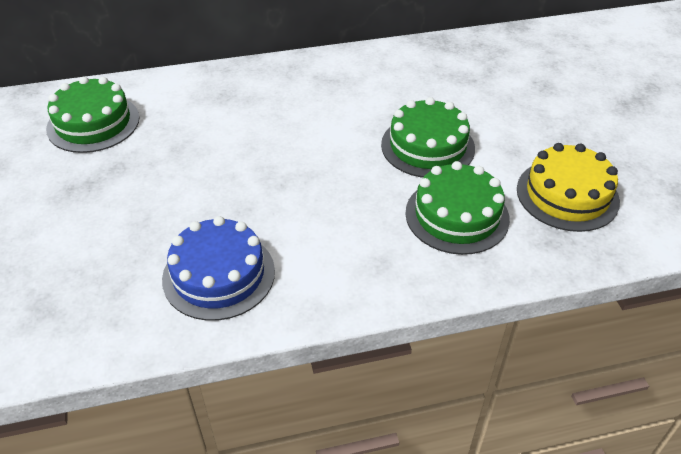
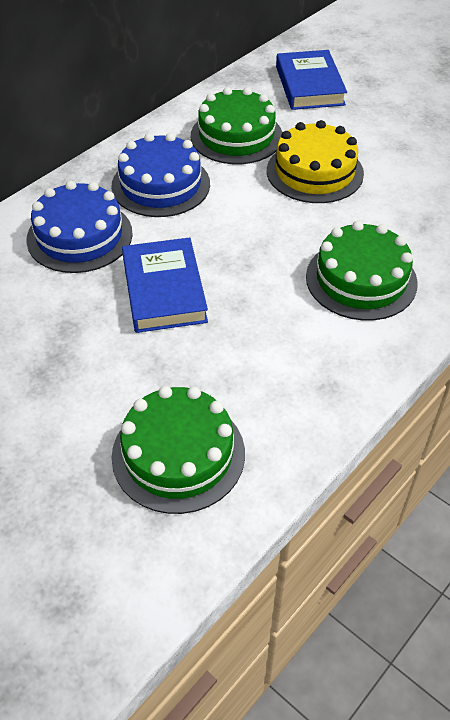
blue book: none = 0 -> [122,237,208,333] [276,50,347,110] = 2
blue cake: [162,216,275,321] = 1 -> [26,181,133,273] [111,133,210,217] = 2

